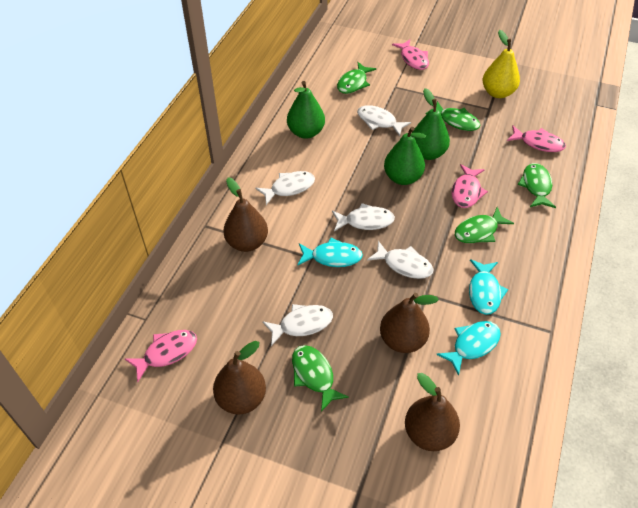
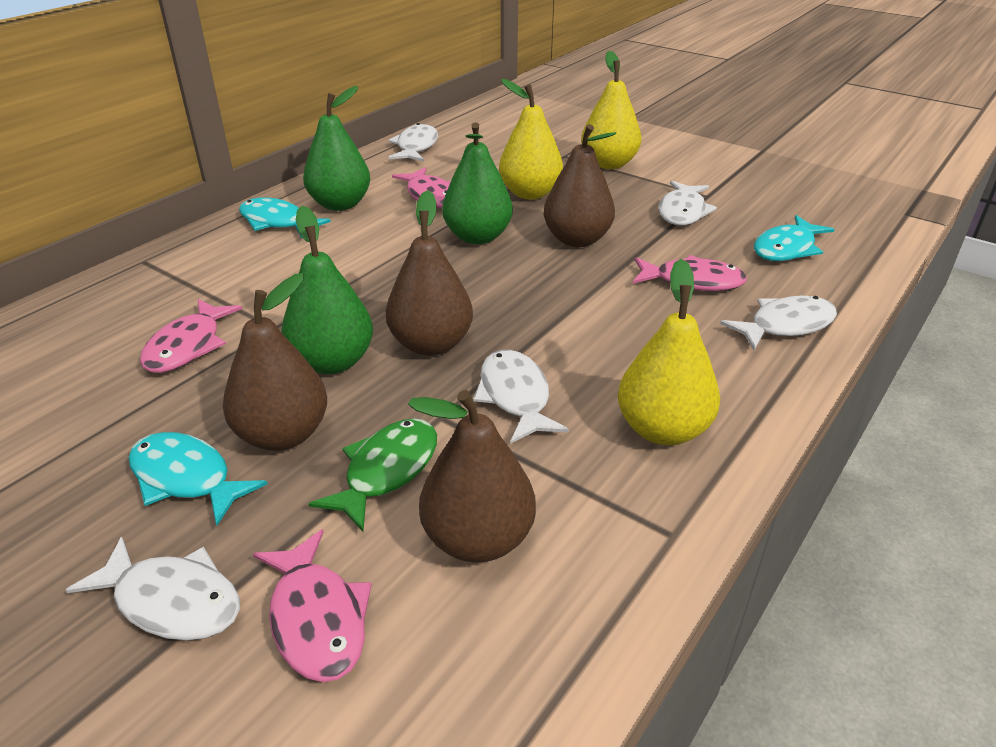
green fish: [292,345,349,412] [337,62,376,94] [426,101,480,131] [455,207,514,243] [518,163,556,208] = 5 -> [309,418,437,532] = 1
yellow pear: [483,30,520,98] = 1 -> [499,79,563,199] [581,51,642,169] [618,259,720,445] = 3

